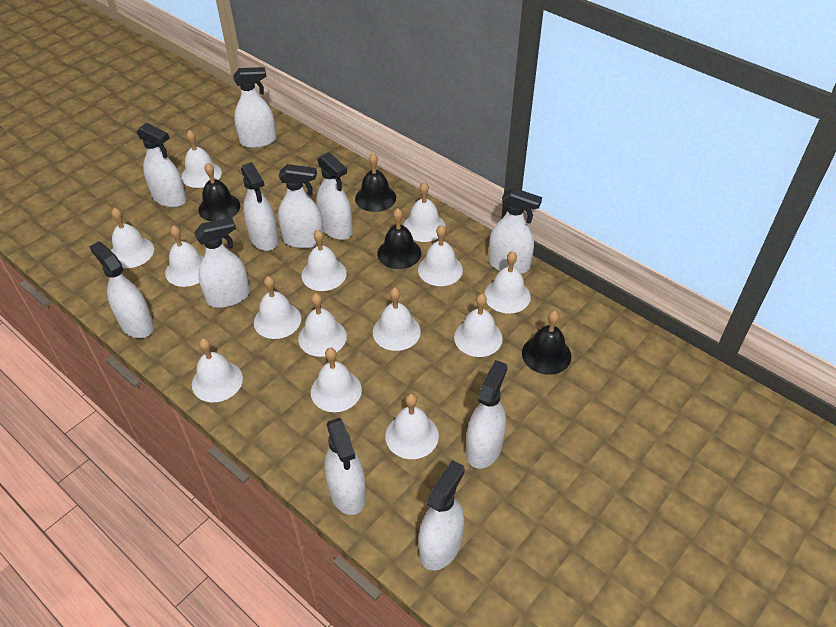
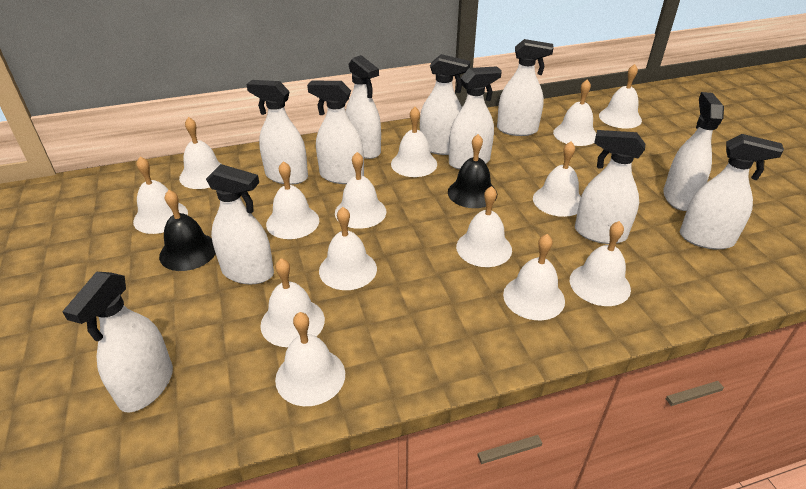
black bell: [198,163,240,221] [355,153,396,212] [377,208,421,269] [522,311,572,375] = 4 -> [159,190,216,271] [448,134,497,208] = 2

